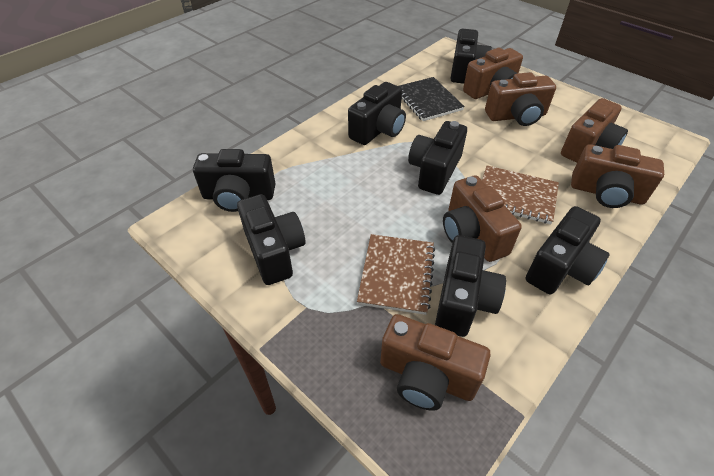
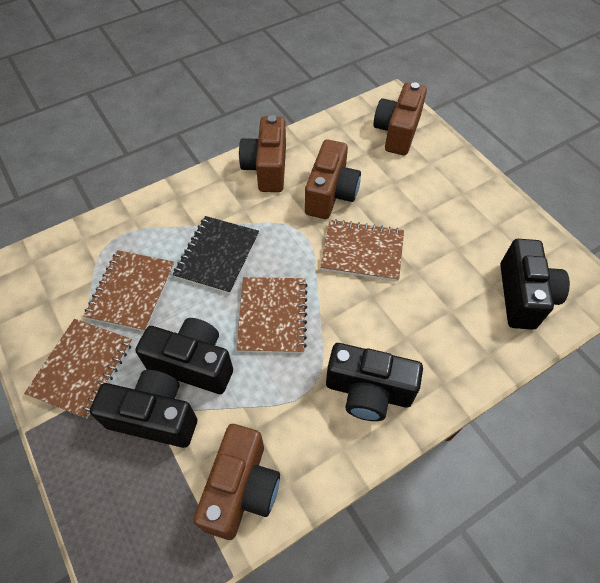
black camera: [193,149,276,212] [237,194,305,285] [348,82,406,145] [408,121,467,195] [435,235,506,337] [451,29,492,84] [526,206,610,295] = 7 -> [90,370,197,448] [135,318,233,394] [326,343,423,421] [500,239,570,330] = 4
brown camera: [380,314,491,411] [443,175,522,262] [463,48,523,99] [485,72,556,126] [561,98,628,163] [571,144,664,208] = 6 -> [194,424,280,540] [239,115,286,192] [305,139,361,219] [373,82,427,155] = 4
brown notebook: [357,234,435,315] [482,165,559,224] = 2 -> [24,319,132,419] [84,250,174,331] [236,277,308,353] [320,219,404,282] = 4

